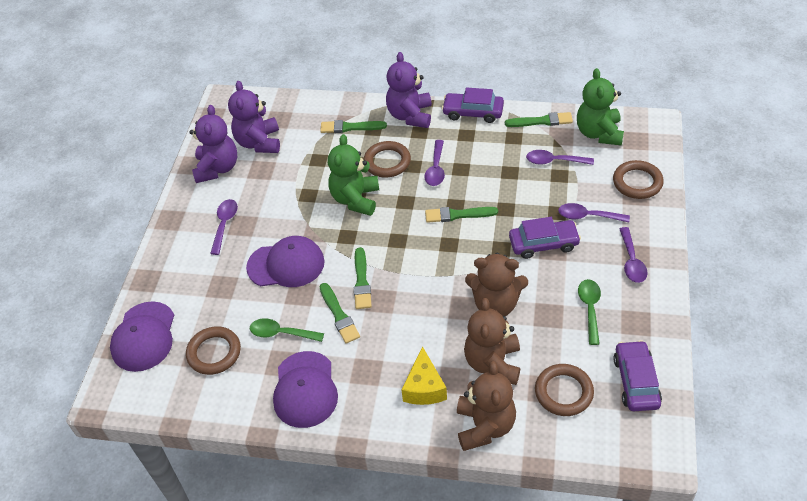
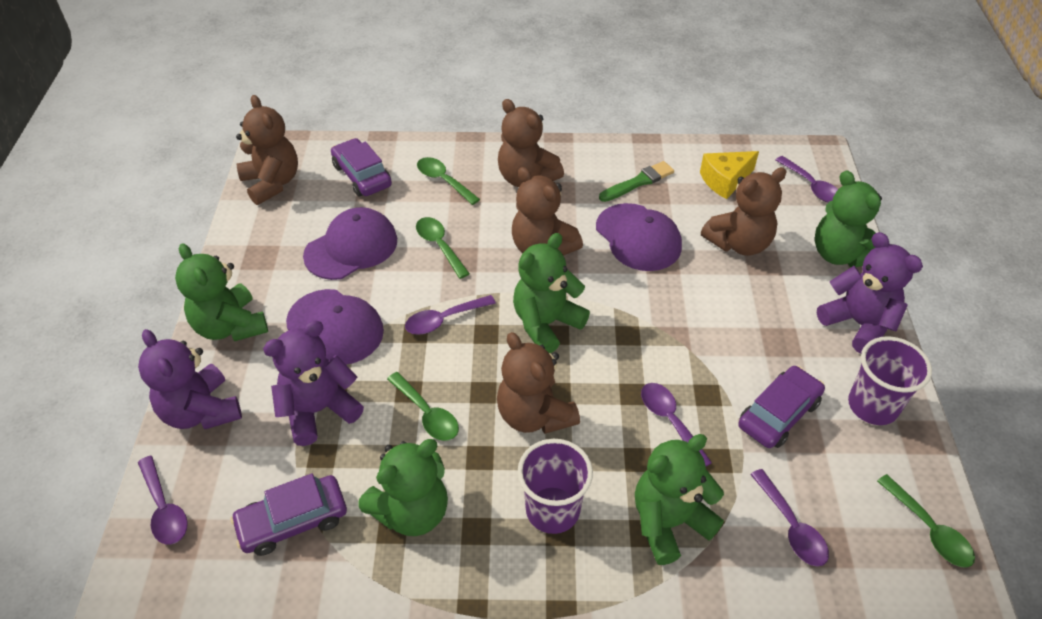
brown ring: [186,326,241,375] [364,141,411,177] [535,364,594,416] [613,160,664,199] = 4 -> none = 0
brown teddy bear: [457,361,516,451] [464,298,520,385] [465,253,528,316] = 3 -> [236,95,298,205] [497,332,580,434] [498,99,564,187] [512,167,583,256] [701,167,787,256] = 5
green brush: [319,283,360,343] [320,120,387,133] [354,247,372,309] [425,207,498,223] [505,112,573,127] = 5 -> [599,161,674,202] = 1
green spoon: [250,318,324,342] [578,279,601,345] = 2 -> [387,372,459,441] [416,217,470,279] [417,157,480,205] [877,474,975,568] = 4
green teddy bear: [328,134,379,216] [577,68,624,146] = 2 -> [175,243,268,341] [358,439,448,536] [513,233,590,353] [635,434,724,565] [815,170,882,267] = 5
purple cup: none = 0 -> [517,439,593,534] [848,336,932,425] = 2

